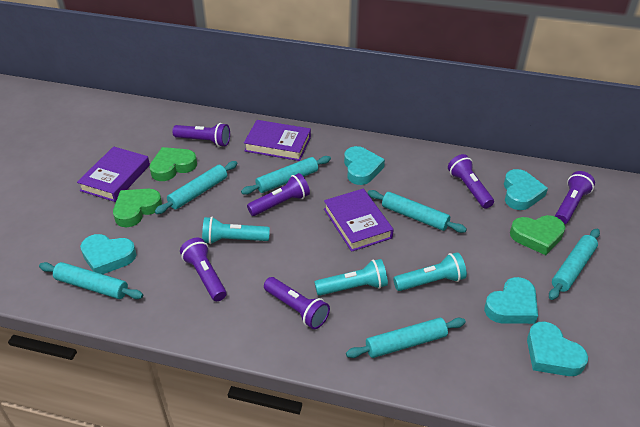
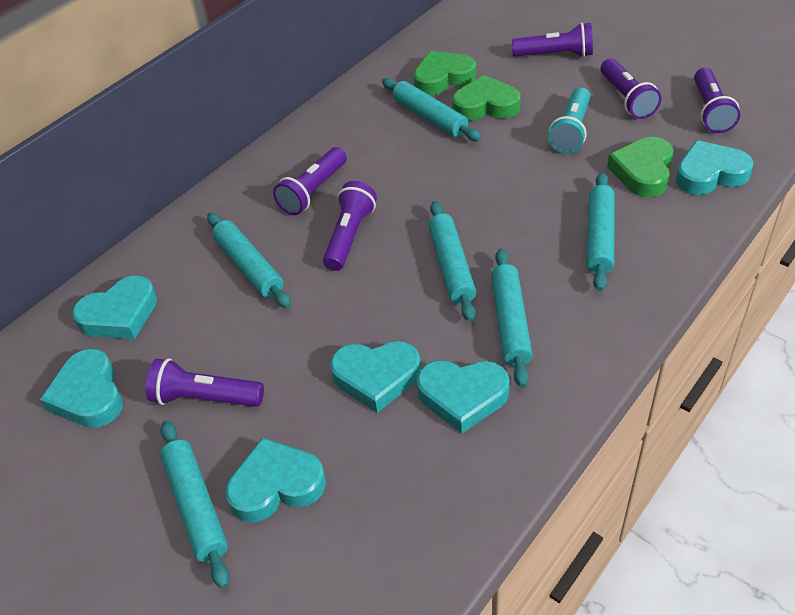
purple book: [77,146,150,202] [244,120,311,161] [324,189,394,252] = 3 -> none = 0
turquoise flashlight: [202,217,270,244] [314,259,388,296] [393,252,467,291] = 3 -> [548,87,590,153] = 1
turquoise heart: [80,234,137,274] [344,146,385,185] [484,277,538,324] [504,169,548,210] [527,321,588,376] = 5 -> [40,349,123,428] [72,276,157,339] [226,438,326,523] [330,341,421,413] [417,360,510,434] [676,140,753,195] = 6

